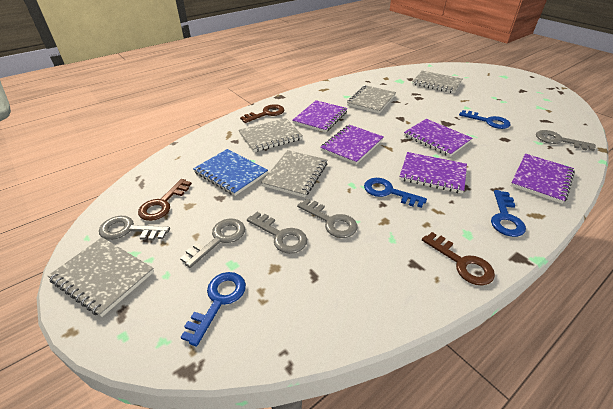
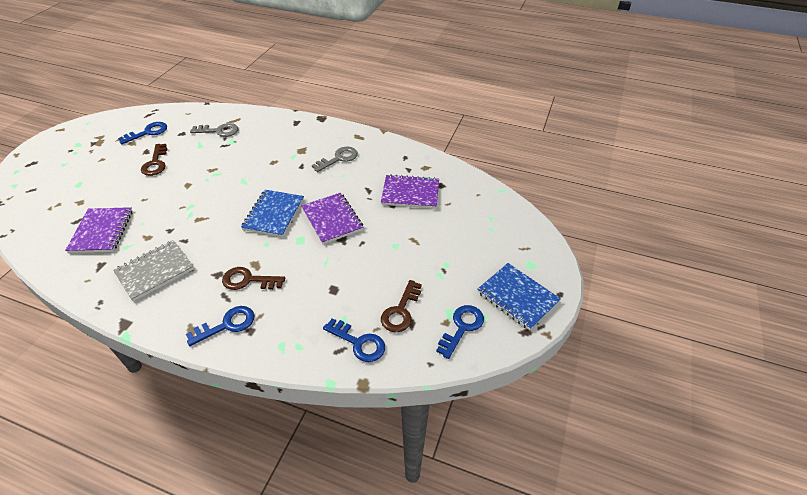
blue notebook: [193,149,268,196] = 1 -> [241,190,304,237] [477,263,561,330] = 2
grey key: [99,216,170,240] [180,218,245,268] [247,212,307,254] [297,199,357,238] [536,130,596,151] = 5 -> [190,123,238,137] [312,147,358,172] = 2
grey notebook: [48,237,154,317] [239,118,303,152] [261,150,327,197] [347,85,396,114] [412,71,462,93] = 5 -> [113,240,194,302] = 1
purple notebook: [292,100,348,133] [320,125,384,164] [399,152,467,194] [404,119,472,157] [511,154,575,204] = 5 -> [65,207,132,253] [301,193,363,244] [381,174,439,209] = 3

